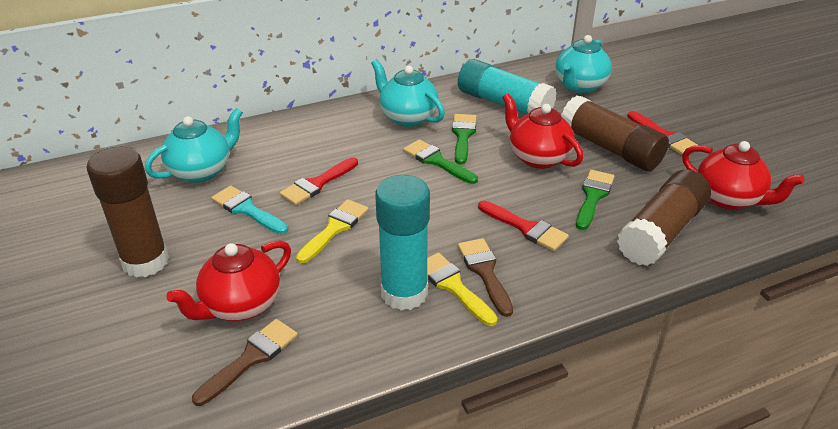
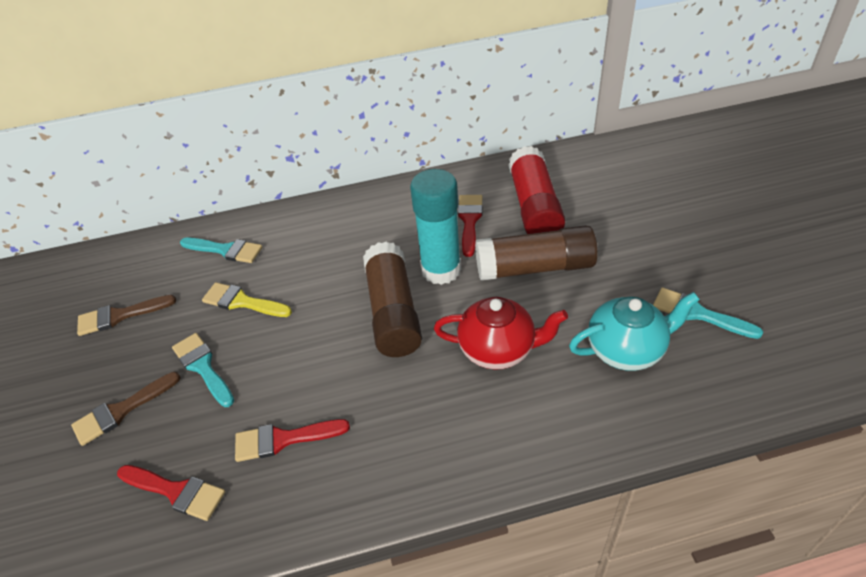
brown glue stick: [87,146,169,278] [561,96,669,171] [617,169,711,266] = 3 -> [363,242,422,357] [475,225,598,281] = 2
green brush: [403,139,478,184] [452,114,476,164] [576,170,615,230] = 3 -> none = 0
red glue stick: none = 0 -> [508,146,565,234] = 1
red teapot: [166,240,291,321] [502,93,583,169] [682,141,805,210] = 3 -> [434,297,568,370] = 1
turquoise brush: [211,185,288,234] = 1 -> [172,333,234,407] [180,238,262,263] [653,288,763,339] = 3
turquoise glue stick: [375,175,430,310] [458,59,557,115] = 2 -> [410,169,461,285] = 1
turquoise teapot: [145,108,243,183] [371,59,445,127] [555,35,612,93] = 3 -> [569,292,700,371] = 1
yellow brush: [296,199,369,264] [427,253,498,326] = 2 -> [202,282,292,317] = 1

